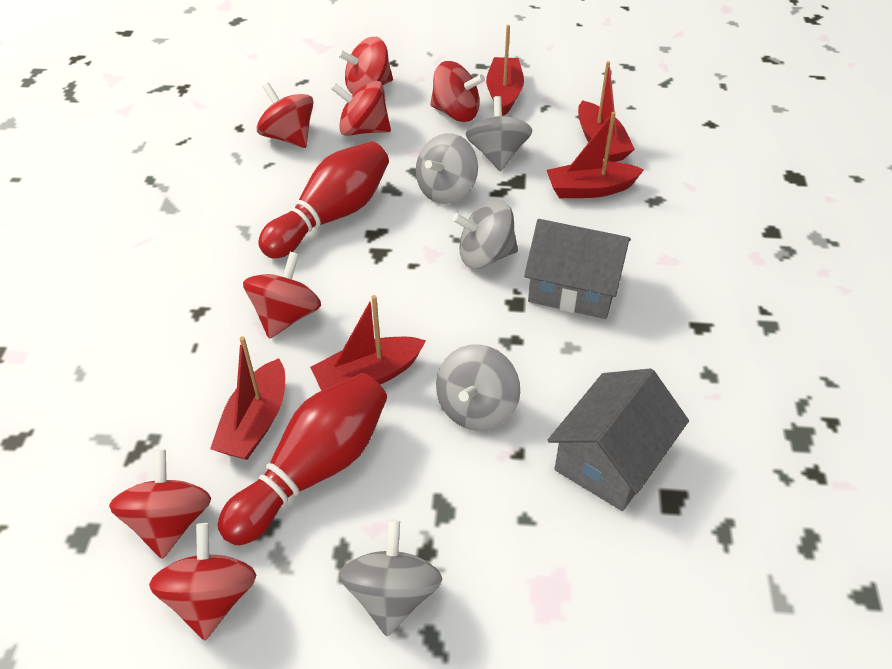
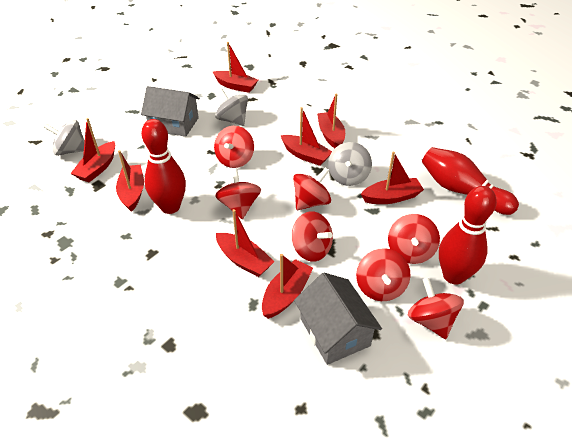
grey spinning top: [339,520,442,636] [416,133,478,204] [436,344,520,431] [452,200,518,269] [465,96,532,171] = 5 -> [43,120,85,156] [215,89,248,126] [328,142,372,186] = 3
red boat: [210,336,285,460] [310,295,426,391] [486,25,524,116] [547,112,644,198] [578,61,635,162] = 5 -> [70,118,115,182] [116,150,144,212] [213,42,258,93] [216,209,274,277] [262,254,313,319] [281,107,332,166] [317,94,345,148] [361,152,424,204] = 8
red bowling pin: [218,373,387,545] [258,141,389,259] = 2 -> [141,119,186,214] [422,147,519,215] [439,186,497,285] = 3

